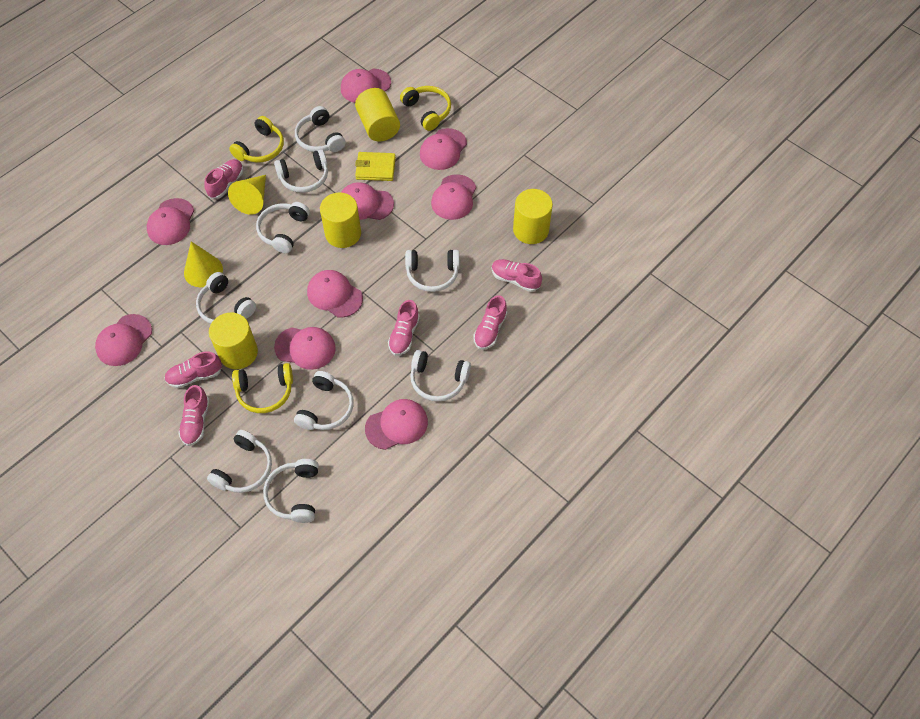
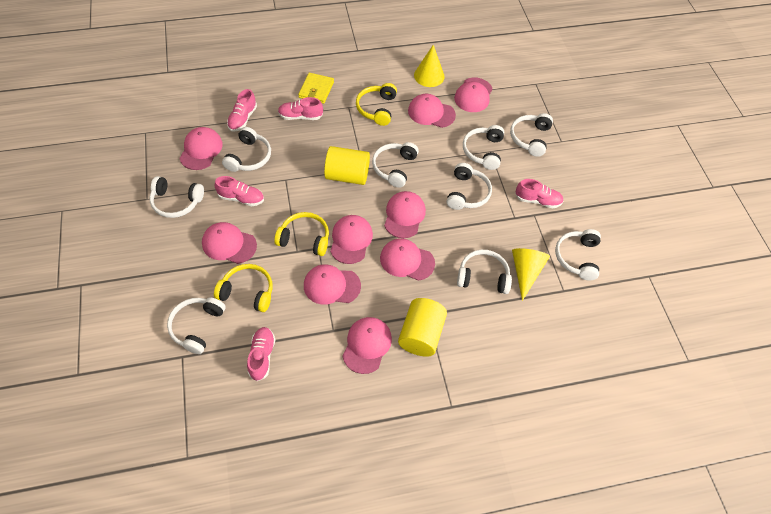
pink shoe: [164,352,222,388] [179,385,210,446] [205,159,243,199] [388,300,420,356] [473,295,507,350] [492,259,542,292] = 6 -> [215,176,264,206] [227,89,257,131] [247,327,275,381] [278,97,323,120] [515,179,564,208] = 5
yellow cylinder: [209,313,258,369] [320,193,361,248] [355,88,400,141] [513,189,553,244] = 4 -> [324,146,370,185] [398,298,447,357] = 2

